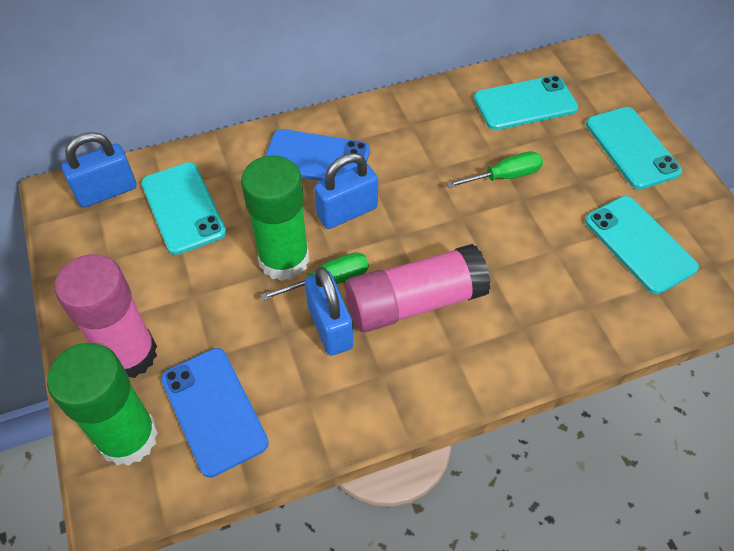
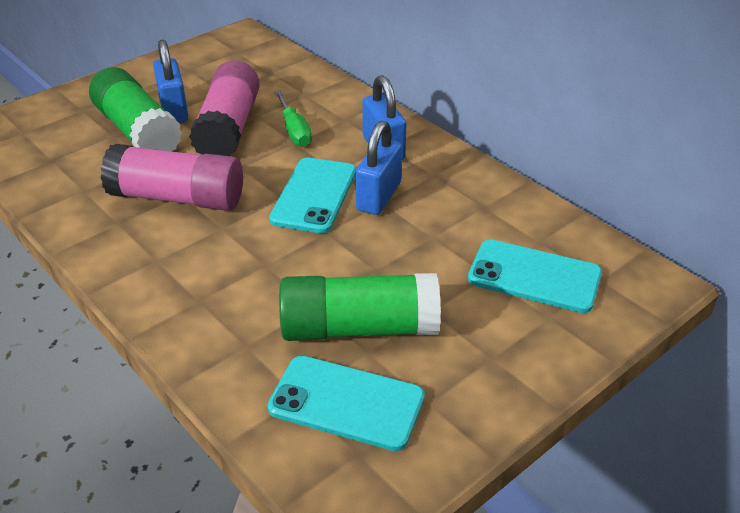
blue phone: [161,348,269,478] [265,129,370,181] = 2 -> none = 0
green screwdriver: [260,252,369,301] [446,151,543,188] = 2 -> [275,91,312,147] = 1
turquoise phone: [141,162,226,255] [474,75,578,130] [585,196,699,294] [586,107,682,189] = 4 -> [268,356,425,451] [269,158,356,233] [468,239,602,313] = 3

